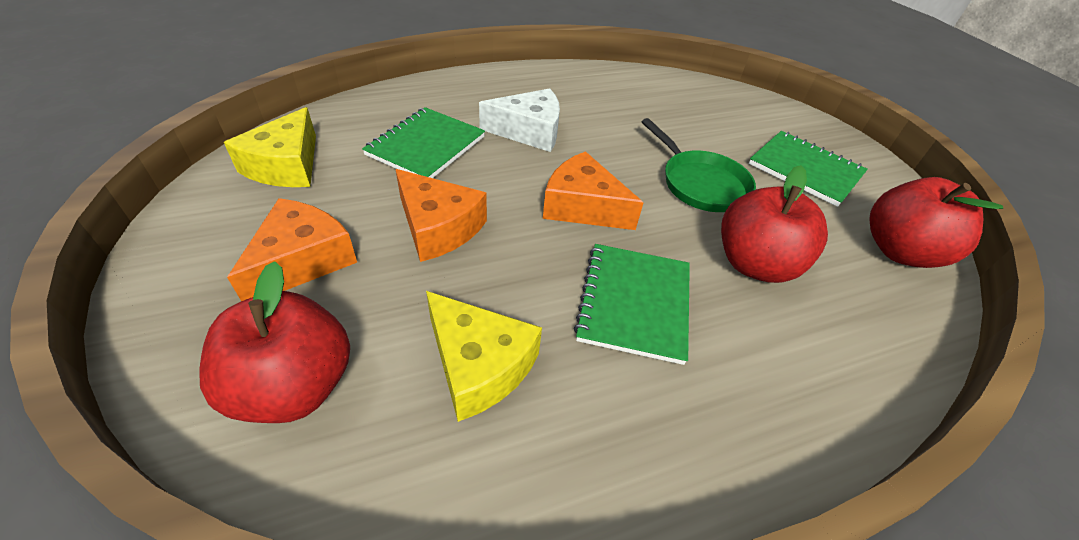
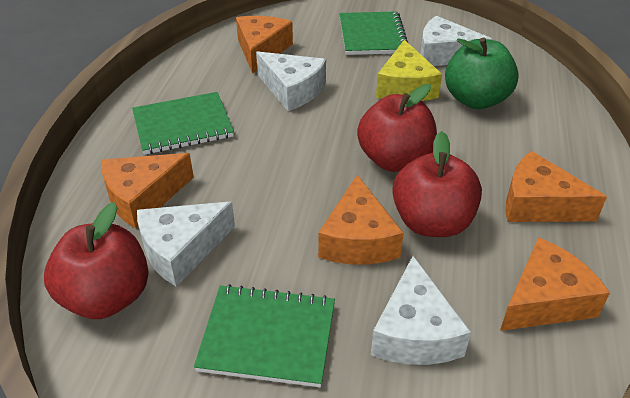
green apple: none = 0 -> [445,38,519,109] = 1
green pan: [641,118,756,212] = 1 -> none = 0
orange cheese: [227,198,357,301] [395,169,487,262] [543,151,644,230] = 3 -> [101,153,194,228] [236,16,293,74] [318,175,404,265] [500,237,610,331] [505,151,607,222] = 5
white cheese: [479,88,560,152] = 1 -> [137,202,235,287] [256,52,326,111] [371,256,471,365] [420,16,492,66] = 4
yellow cheese: [224,107,316,187] [426,291,542,422] = 2 -> [376,40,442,101] = 1

